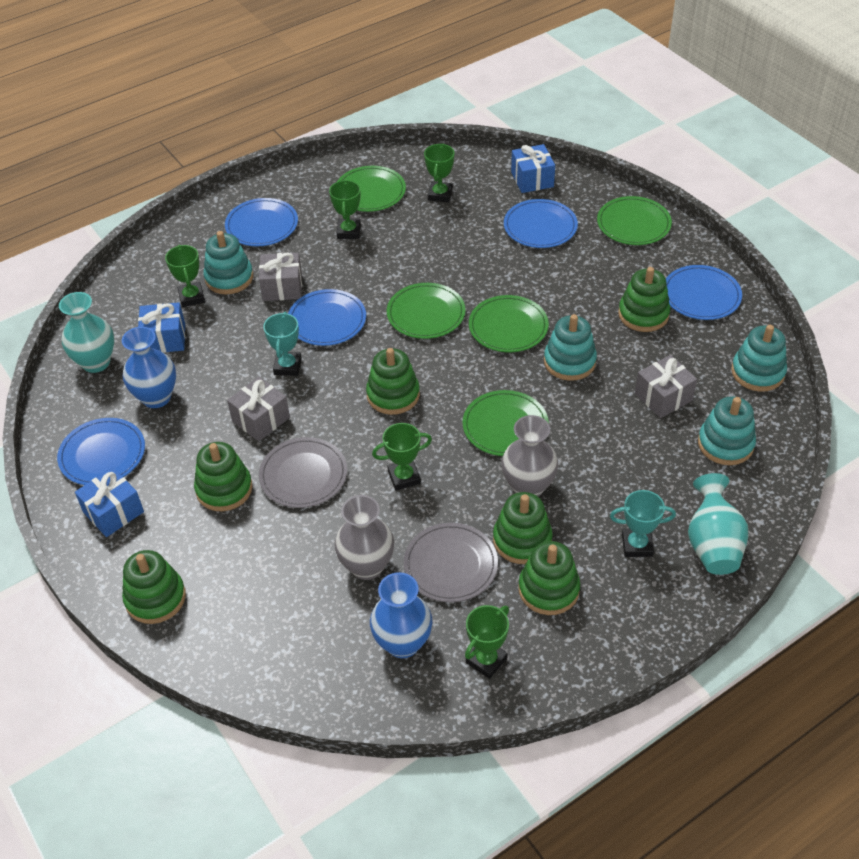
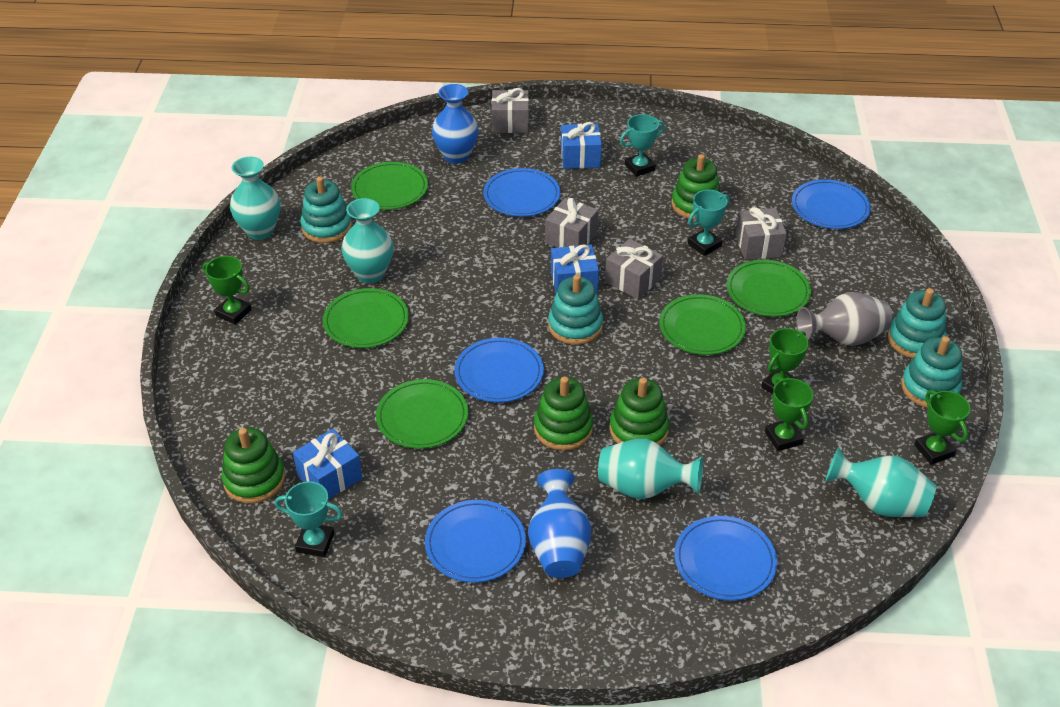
green stacking toy: [122,550,186,624] [194,442,252,511] [366,348,420,415] [493,492,553,564] [518,541,580,615] [618,267,670,332] = 6 -> [222,427,285,503] [534,376,593,451] [610,378,669,445] [672,154,720,220] = 4
green trophy: [165,245,205,307] [329,180,361,239] [372,423,432,490] [424,143,454,202] [465,605,509,679] = 5 -> [203,256,252,325] [761,328,809,394] [765,377,813,451] [914,390,971,465] = 4
grey gift: [227,377,290,441] [259,253,302,301] [635,355,697,418] = 3 -> [492,88,529,133] [545,198,598,248] [605,239,663,299] [735,207,787,260] = 4
grey plate: [259,437,347,508] [404,523,498,602] = 2 -> none = 0
grey vase: [335,495,394,580] [501,415,558,497] = 2 -> [796,292,892,346] = 1
turquoise trophy: [263,312,302,376] [610,490,676,557] = 2 -> [275,481,343,557] [620,114,665,177] [688,190,730,256] = 3
turquoise vase: [59,292,114,373] [688,473,748,575] = 2 -> [230,157,281,240] [341,198,393,283] [598,439,703,499] [825,447,936,517] = 4

